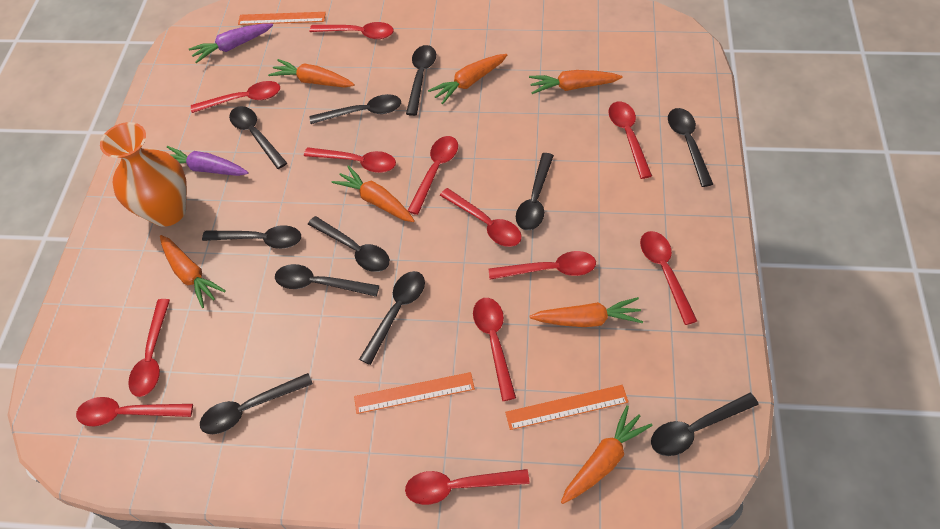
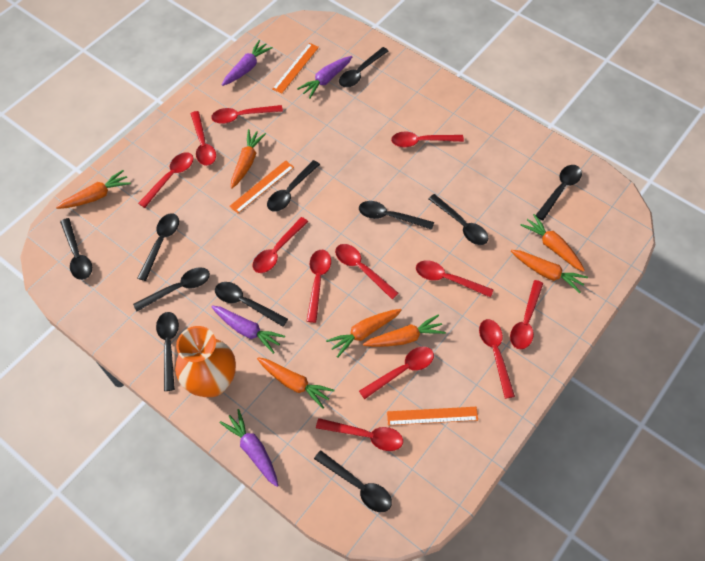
purple carrot: [167,146,249,176] [189,24,273,63] = 2 -> [211,306,285,354] [220,409,278,487] [222,40,273,86] [297,56,352,99] = 4

